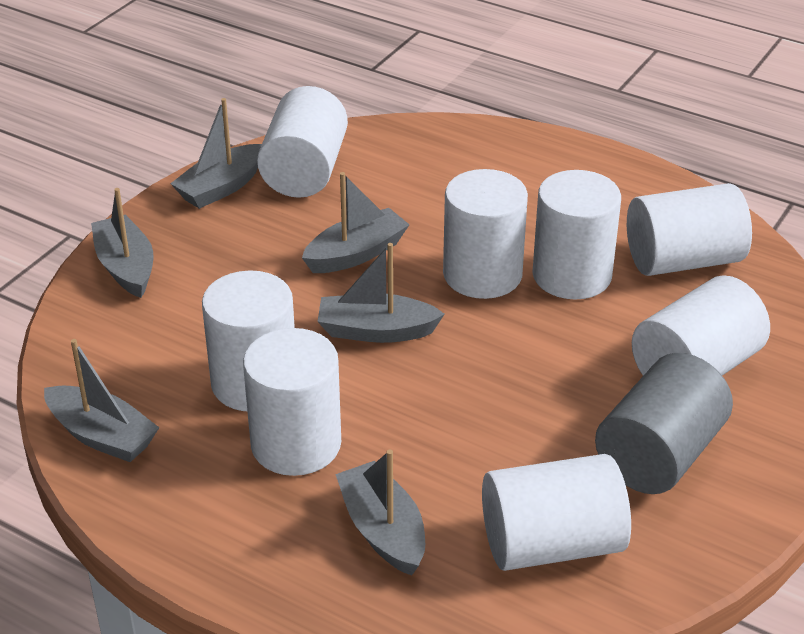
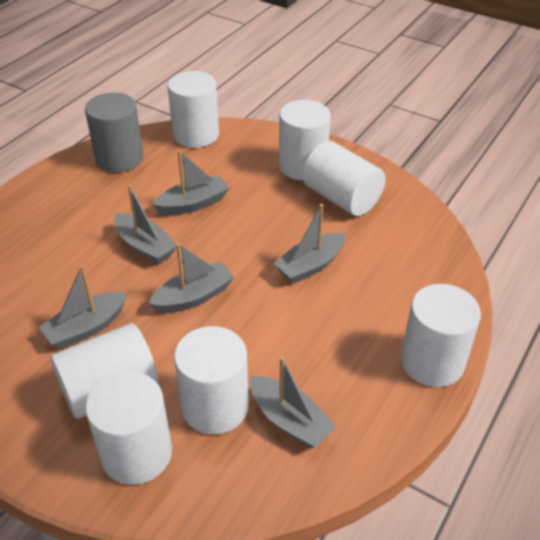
white cylinder: [202,270,295,411] [243,328,341,476] [257,86,348,198] [443,169,528,299] [482,454,631,571] [532,170,621,300] [627,183,752,276] [632,276,770,376] = 8 -> [51,323,158,419] [85,371,172,485] [167,71,219,148] [174,326,249,434] [279,100,331,180] [302,141,385,216] [401,284,481,387] = 7

